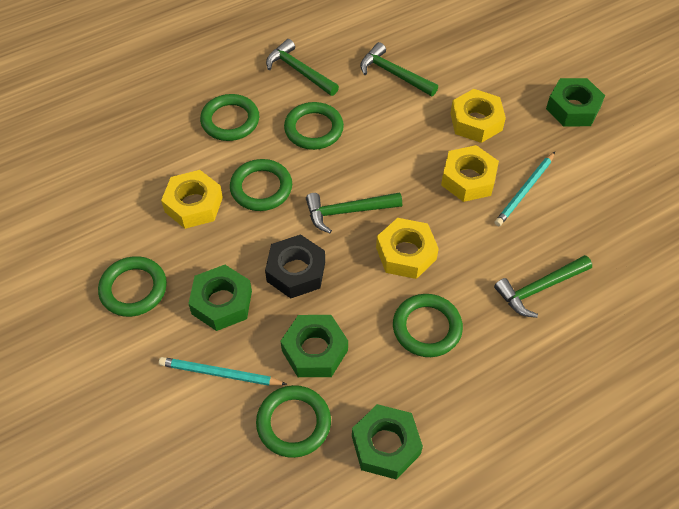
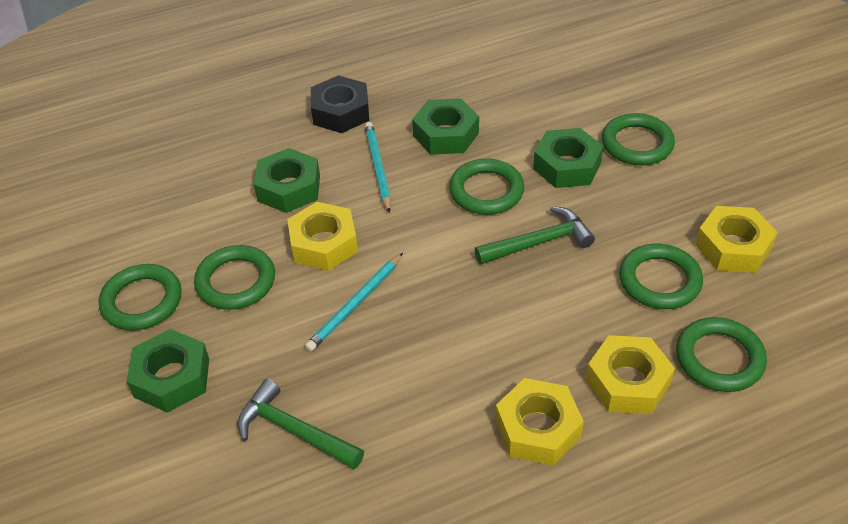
green hammer: [266,39,339,96] [306,192,402,233] [360,42,438,96] [494,255,592,318] = 4 -> [237,379,364,469] [475,206,595,264] = 2

